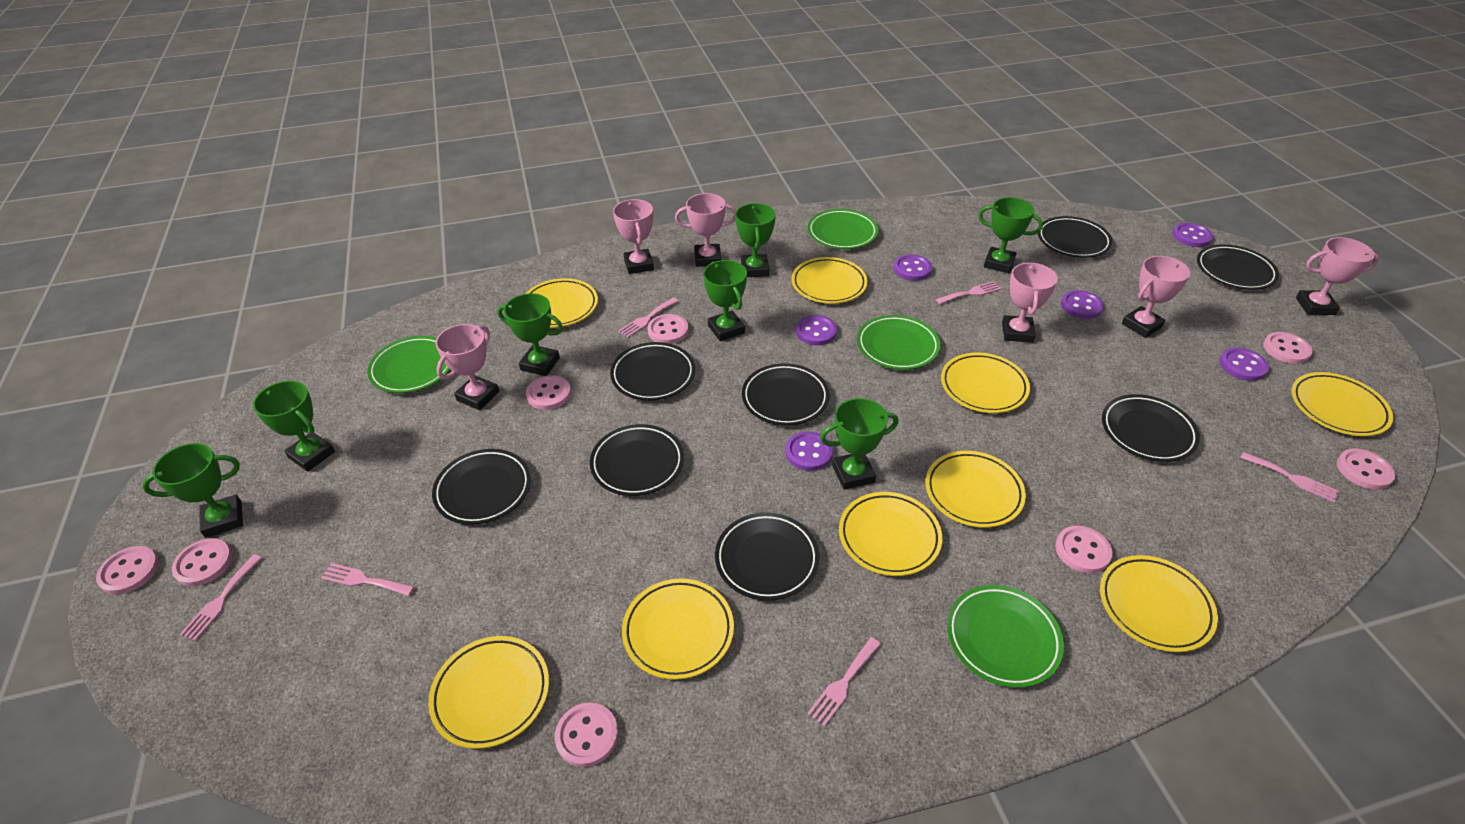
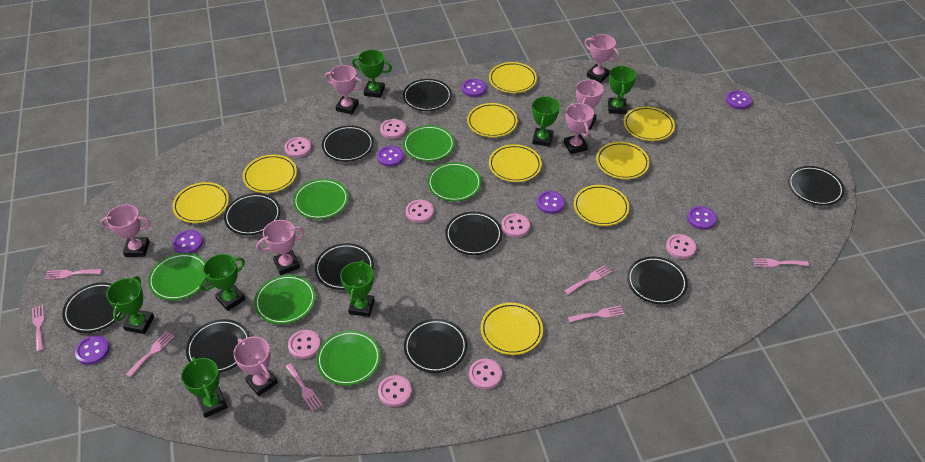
black plate: [432,449,531,525] [590,424,684,496] [610,342,695,401] [715,512,819,601] [742,363,830,426] [1038,216,1113,258] [1102,394,1200,462] [1197,245,1279,290] = 8 -> [62,282,122,333] [186,319,250,373] [224,193,281,235] [315,243,374,290] [322,126,374,162] [403,79,452,111] [404,319,467,373] [445,212,502,255] [627,257,688,304] [788,166,845,206] = 10
green plate: [367,336,450,393] [808,209,878,249] [857,315,940,370] [947,585,1064,688] = 4 -> [148,253,207,300] [254,275,316,324] [293,179,349,219] [316,330,381,386] [403,125,455,161] [428,162,481,201] = 6
pink fork: [179,554,262,641] [321,563,414,596] [619,297,678,337] [807,637,881,726] [935,281,1001,304] [1241,452,1339,502] = 6 -> [32,305,44,352] [45,269,102,280] [126,331,175,377] [286,363,323,411] [564,265,612,295] [568,305,624,322] [753,258,809,267] = 7
pink trophy: [435,324,499,410] [613,199,654,274] [675,193,736,267] [1002,262,1058,343] [1122,256,1190,338] [1296,237,1379,315] = 6 -> [100,204,151,257] [233,337,278,396] [256,220,305,275] [325,65,364,114] [564,103,594,154] [576,80,603,130] [584,34,620,83] = 7
purple button: [785,432,833,471] [796,315,837,345] [893,254,932,281] [1061,290,1104,319] [1173,223,1213,247] [1220,348,1269,381] = 6 -> [75,335,110,365] [173,230,203,253] [377,146,404,167] [462,79,486,97] [537,191,565,214] [687,206,717,230] [726,91,752,109] = 7

